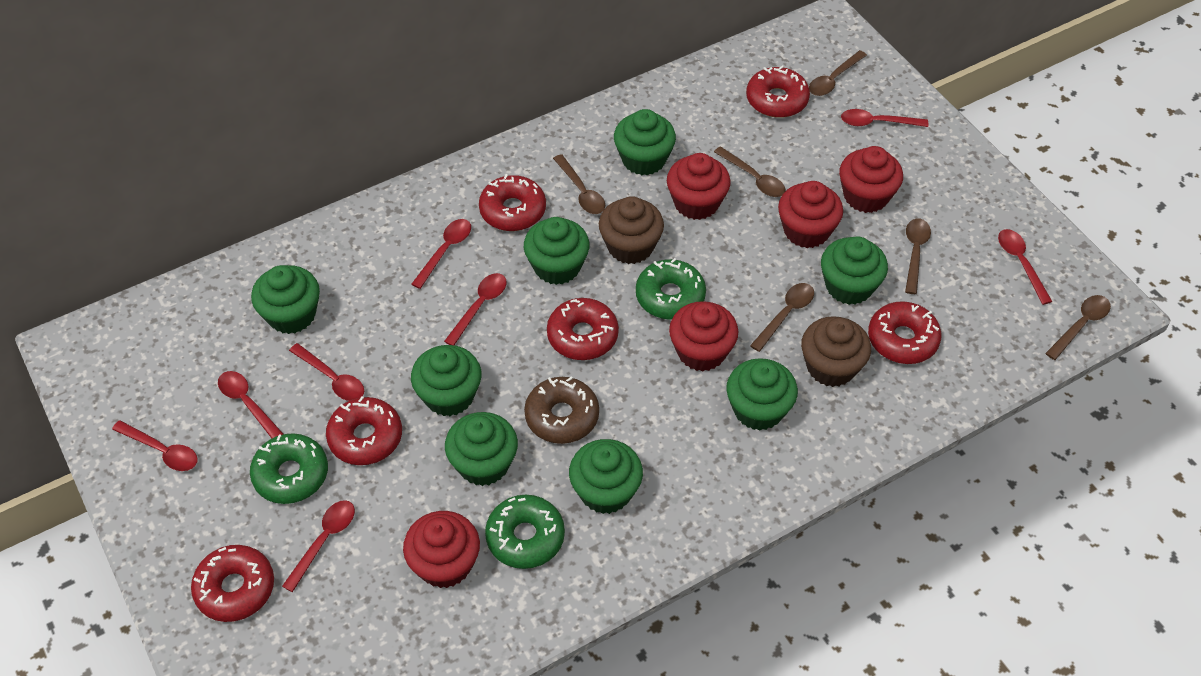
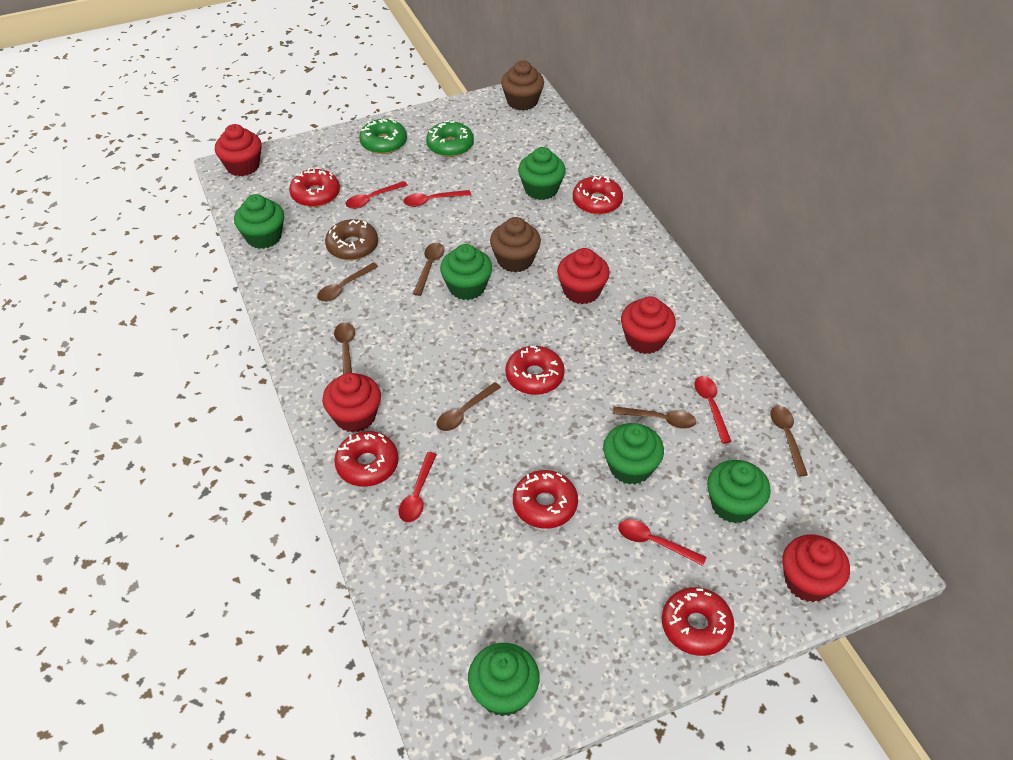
green cupcake: [251,265,320,334] [411,345,481,416] [445,412,518,486] [524,217,589,285] [569,439,643,514] [614,109,676,175] [726,358,798,430] [821,236,888,305] = 8 -> [234,194,284,249] [440,244,492,300] [468,643,540,717] [518,147,566,200] [603,423,664,485] [707,460,771,523] = 6
green donut: [250,433,328,504] [485,495,565,569] [636,258,706,320] = 3 -> [359,118,407,154] [426,120,474,157] = 2
red spoon: [112,420,198,471] [218,371,283,438] [282,500,355,592] [289,343,364,401] [411,219,471,289] [444,273,507,345] [841,109,928,127] [998,229,1053,305] = 8 -> [346,181,408,209] [399,452,437,522] [403,190,471,207] [618,519,707,566] [694,376,732,444] = 5

